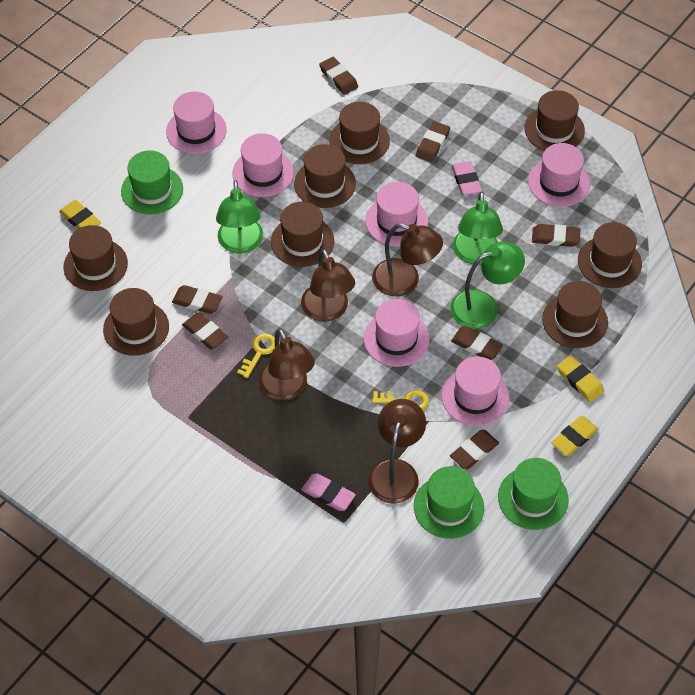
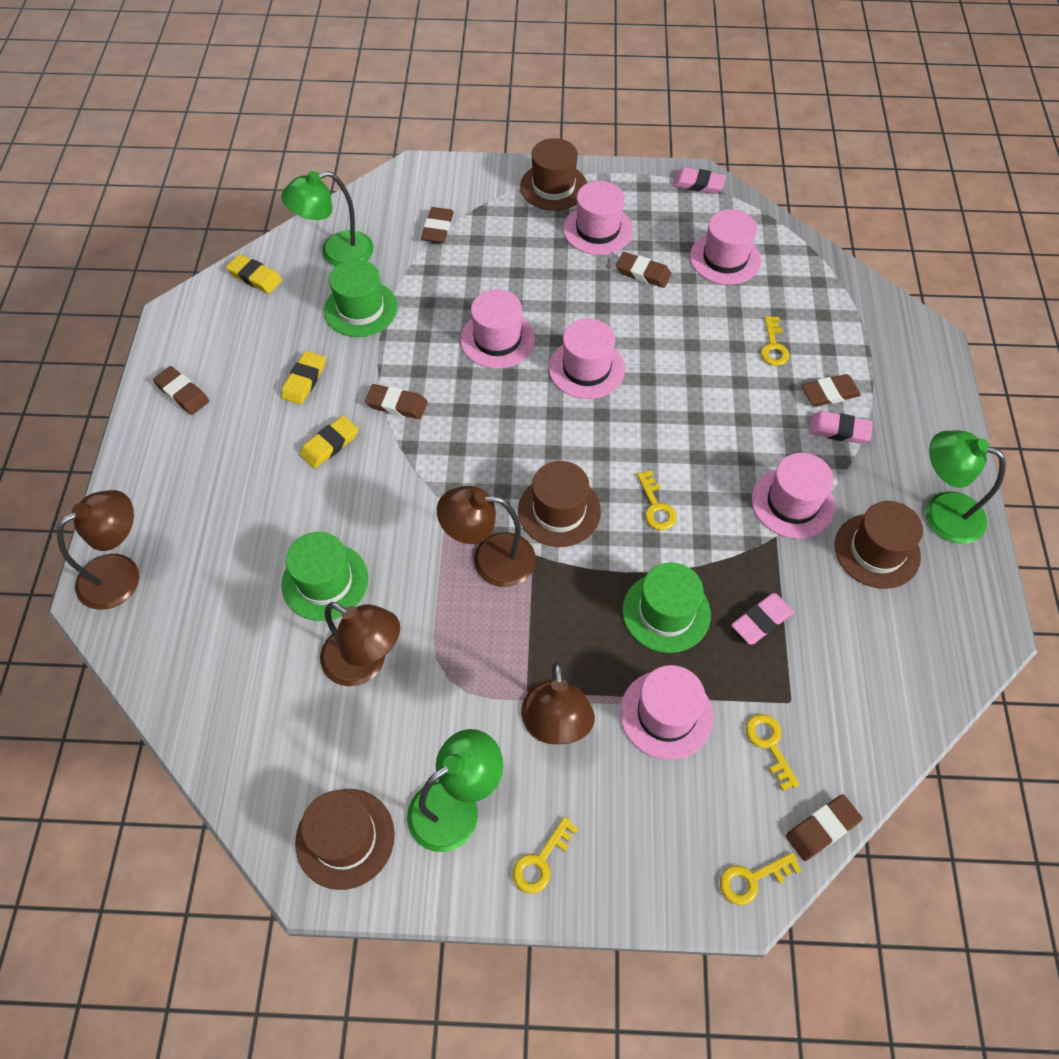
brown eraser: [172,285,223,314] [182,313,228,350] [319,57,358,95] [416,121,450,162] [450,430,499,469] [451,326,503,360] [532,224,580,247] = 7 -> [153,366,209,415] [365,384,428,419] [421,207,454,243] [616,252,672,288] [786,794,863,861] [802,374,861,407] = 6
brown hat: [63,225,128,291] [103,288,169,356] [271,202,334,267] [294,144,356,208] [329,102,390,164] [524,90,585,151] [542,281,608,348] [578,222,642,288] = 8 -> [295,789,395,890] [518,461,601,547] [520,138,587,211] [835,501,923,589] = 4
pink eraser: [301,473,356,511] [451,161,482,195] = 2 -> [672,167,726,194] [731,593,794,645] [809,411,873,444] = 3
yellow key: [237,333,275,378] [372,390,429,410] = 2 -> [513,817,579,894] [637,471,677,530] [720,852,802,905] [746,714,800,791] [761,316,790,366] = 5

